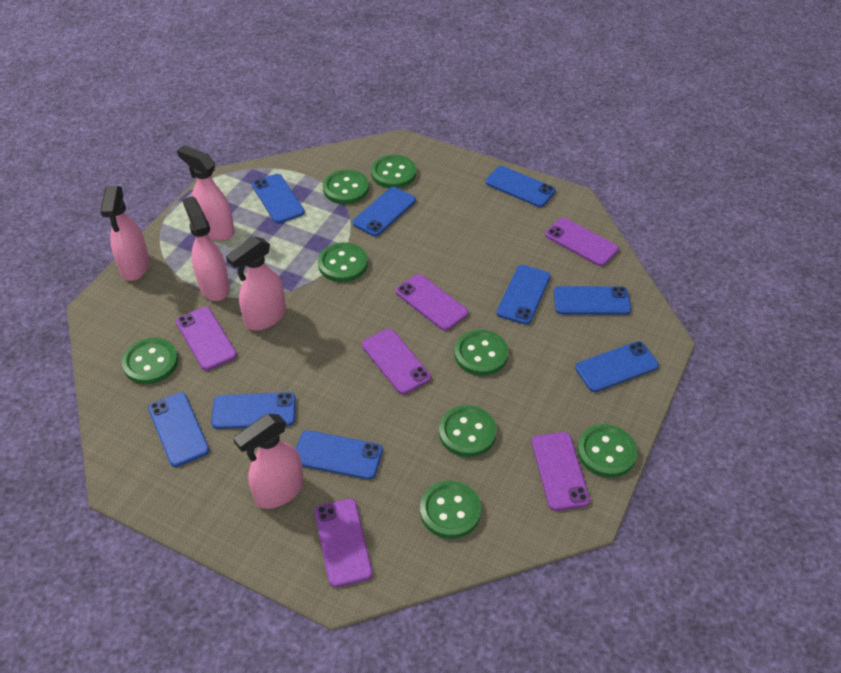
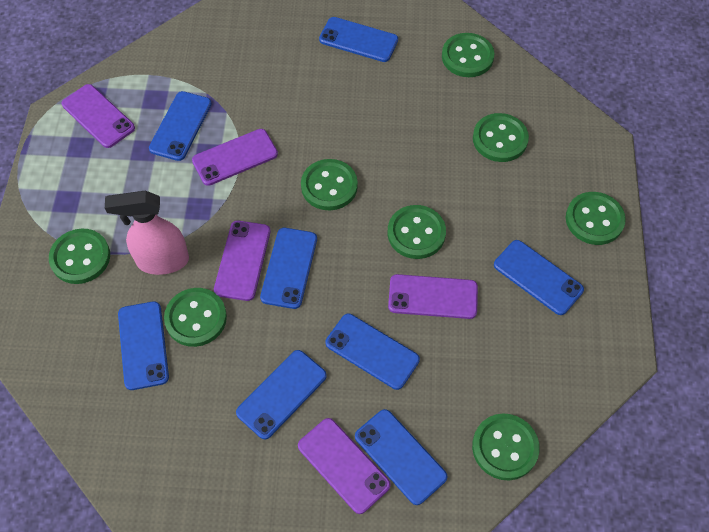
blue phone: [148,392,209,467] [211,392,296,429] [252,174,305,223] [296,430,383,480] [353,187,416,236] [486,166,556,207] [497,265,551,325] [554,286,631,315] [575,341,659,392] = 9 -> [118,301,169,390] [149,91,212,161] [236,350,327,439] [260,228,317,309] [319,17,398,62] [325,314,420,390] [355,409,448,505] [494,240,584,315] = 8
pink spray bottle: [100,186,150,281] [177,145,235,241] [182,196,230,301] [226,236,286,330] [233,414,304,509] = 5 -> [105,190,189,275] = 1
purple phone: [176,307,237,371] [315,499,373,587] [362,329,431,394] [396,274,468,331] [532,432,590,511] [545,218,619,266] = 6 -> [62,84,135,148] [192,129,278,186] [214,221,270,301] [298,418,391,514] [388,274,478,319] = 5

